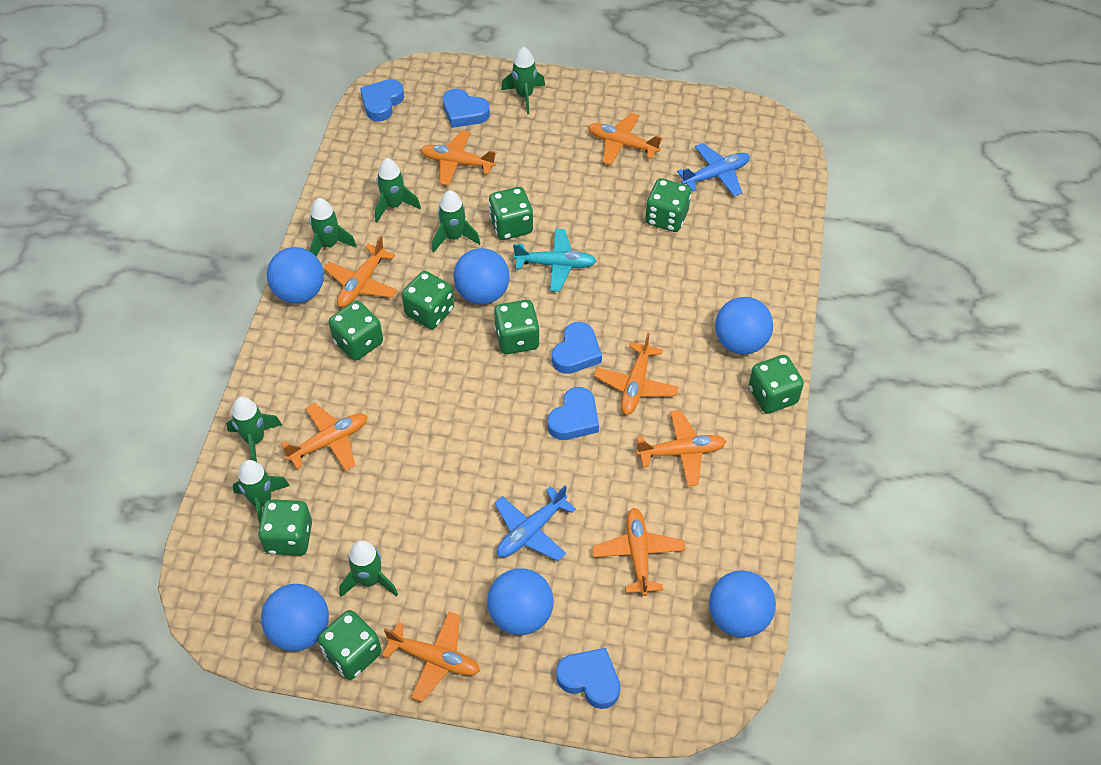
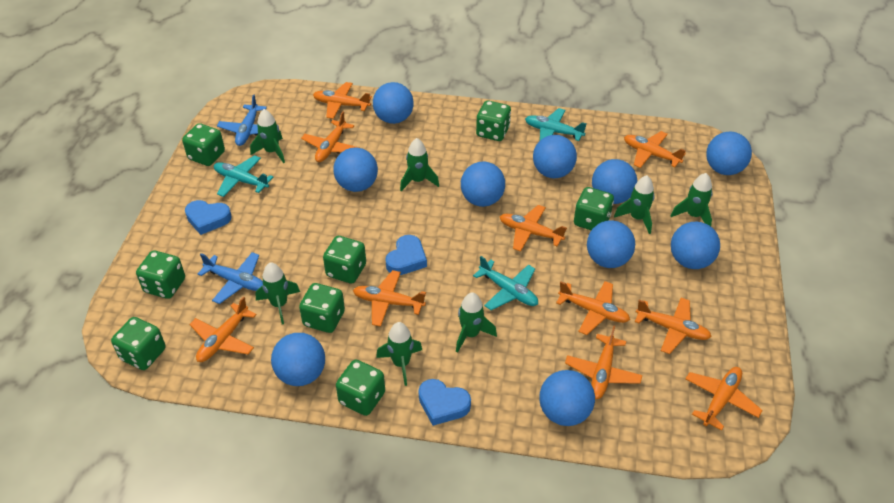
blue ball: [261,584,329,651] [267,247,324,303] [454,248,510,304] [487,568,554,635] [709,570,776,638] [715,297,773,354] = 6 -> [271,333,325,386] [333,148,378,192] [373,82,413,124] [461,162,505,207] [533,135,577,179] [539,370,595,426] [587,220,635,268] [592,159,637,204] [671,222,720,269] [706,132,752,175] = 10
blue heart: [360,79,404,121] [443,89,490,128] [548,387,599,440] [552,322,602,374] [556,648,620,709] = 5 -> [185,200,232,235] [385,235,427,275] [418,379,471,426] = 3
orange plane: [281,403,368,471] [324,236,397,307] [382,612,480,702] [420,130,497,186] [588,113,663,165] [592,508,685,596] [594,333,679,415] [636,410,727,486] = 8 -> [189,296,257,362] [301,111,360,162] [313,82,372,119] [353,270,426,327] [500,205,567,252] [556,281,630,335] [565,325,642,399] [624,131,686,168] [635,298,712,354] [685,367,763,431] = 10
turquoise plane: [513,229,596,292] = 1 -> [214,155,273,197] [473,256,538,310] [525,108,587,141] = 3

